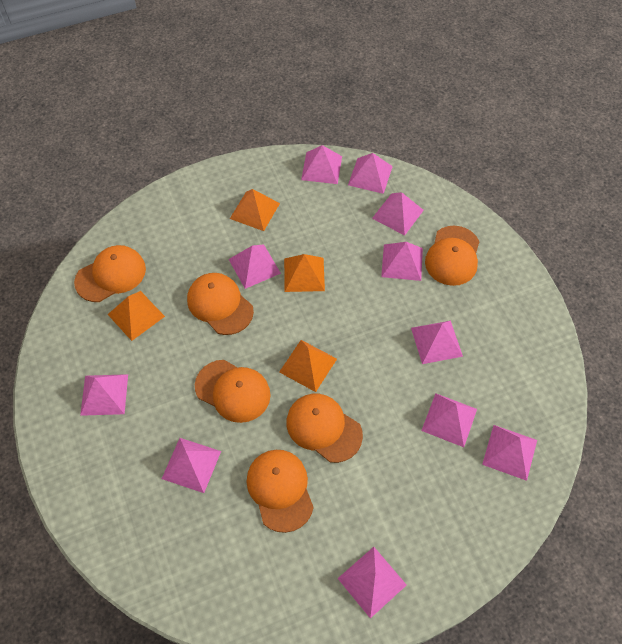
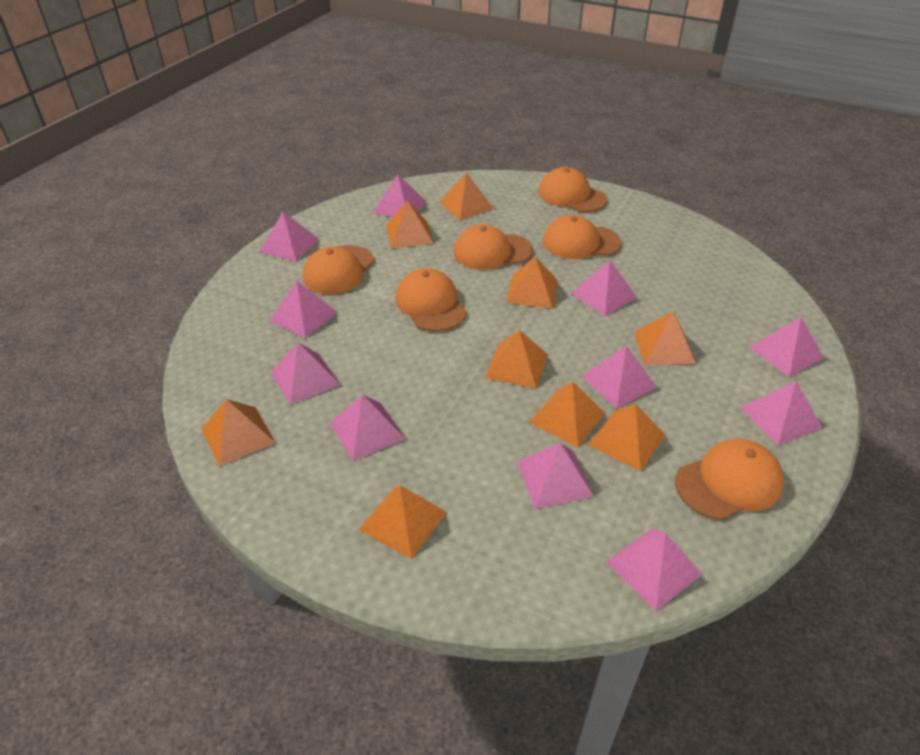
orange pyramid: [107,291,165,341] [230,189,280,231] [279,340,337,392] [284,254,325,292] = 4 -> [201,399,276,466] [358,485,447,559] [386,201,434,249] [439,172,494,220] [485,330,548,389] [506,256,558,309] [529,381,605,447] [588,404,666,472] [634,311,696,365] = 9

